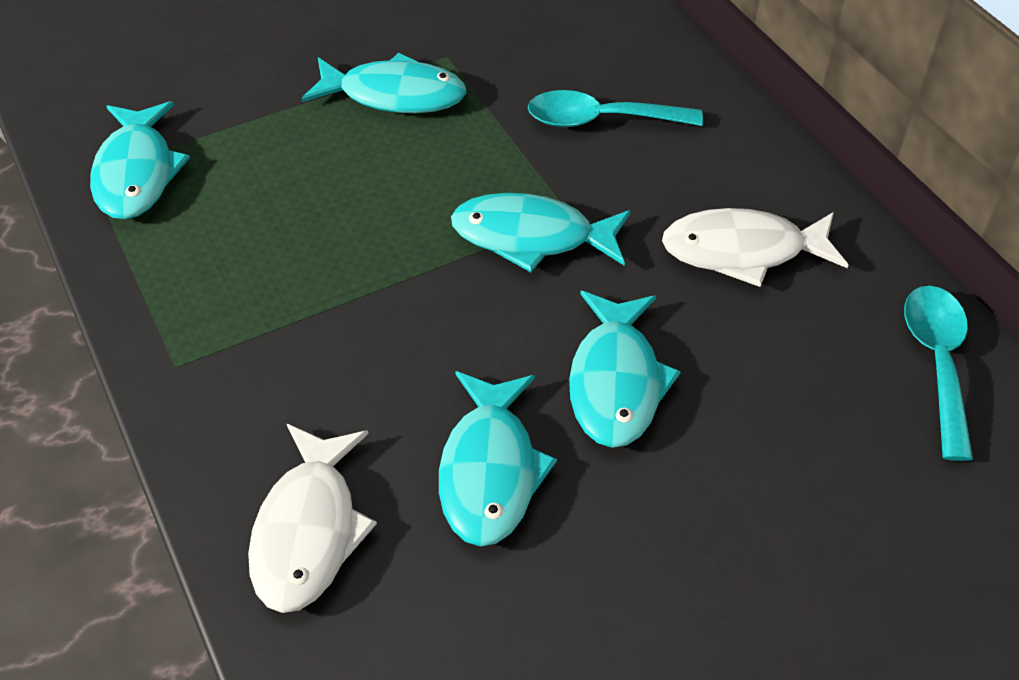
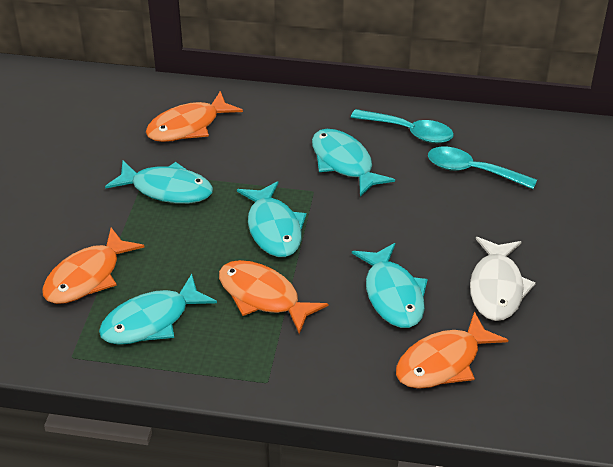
orange fish: none = 0 -> [42,228,145,304] [146,91,243,142] [219,260,328,334] [396,311,508,389] = 4
white fish: [248,424,377,613] [662,208,848,287] = 2 -> [470,237,536,321] = 1

